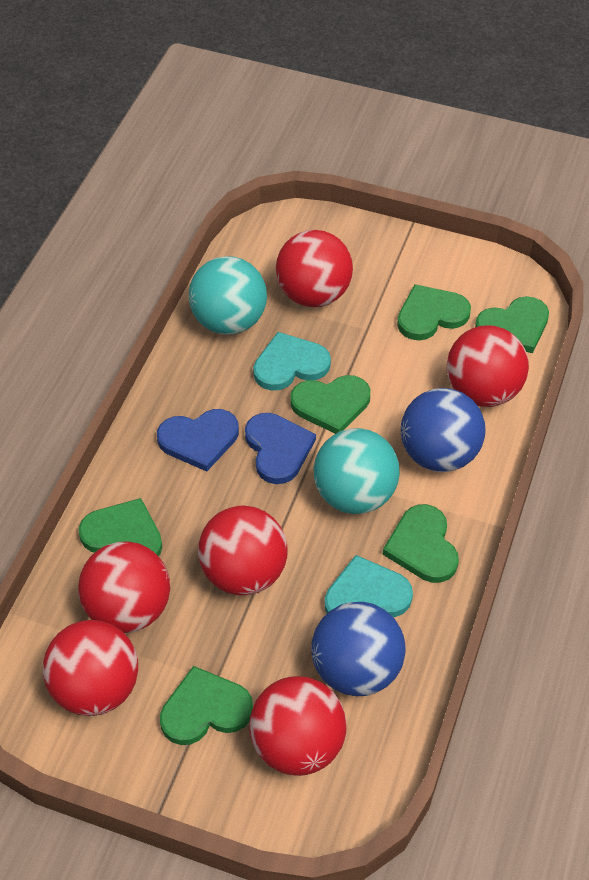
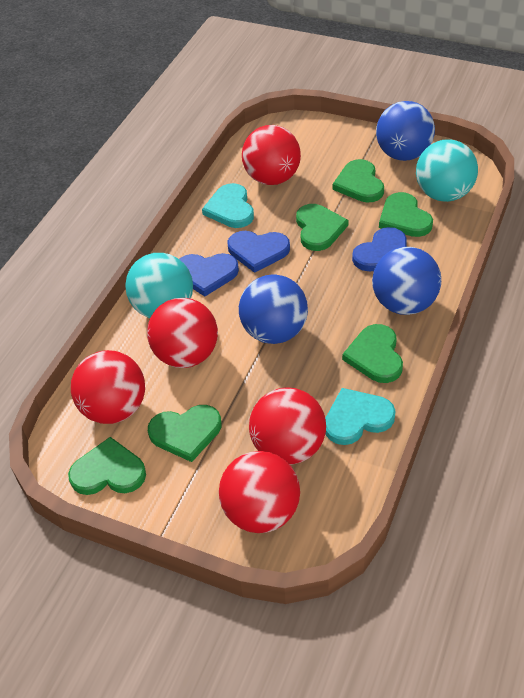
blue ball: [311,602,406,696] [401,388,485,472] = 2 -> [239,274,308,344] [372,247,441,315] [376,101,435,161] = 3
blue heart: [157,409,239,472] [245,413,316,484] = 2 -> [179,253,239,296] [227,231,290,273] [352,227,407,271] = 3
red ball: [43,620,138,716] [78,541,170,633] [198,506,288,596] [250,676,347,776] [276,230,353,307] [447,326,529,407] = 6 -> [71,350,145,424] [147,298,218,368] [219,451,300,533] [242,125,301,185] [249,388,326,465] = 5

